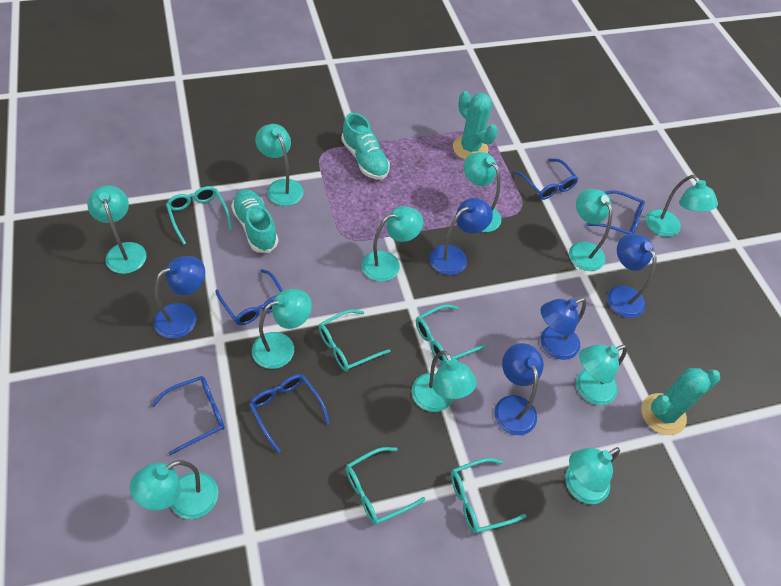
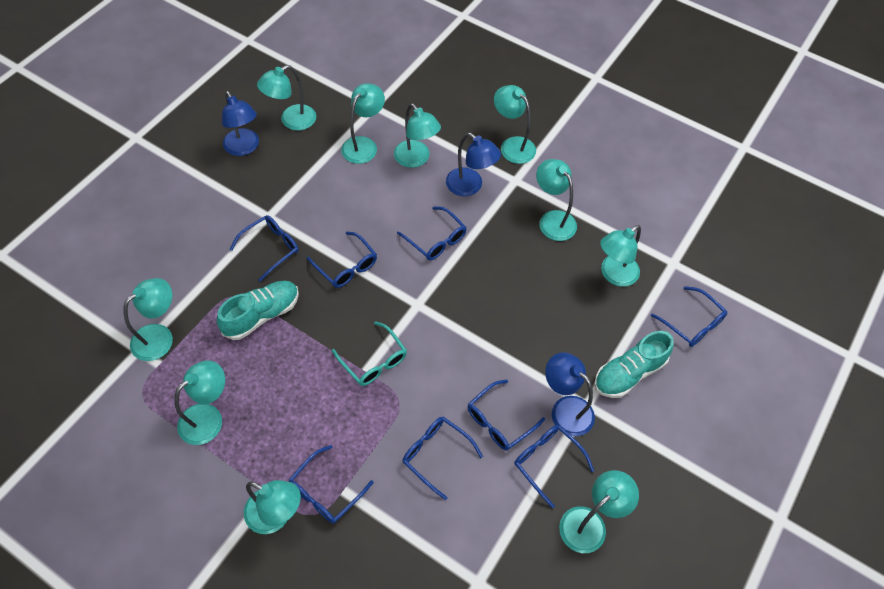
blue glasses: [151,376,225,455] [215,269,283,325] [249,374,330,453] [514,158,578,200] [586,190,645,234] = 5 -> [229,215,299,282] [289,445,374,524] [307,232,377,288] [397,206,467,260] [402,416,483,500] [467,380,545,451] [514,425,594,508] [651,286,727,347] = 8
blue lamp: [154,256,205,339] [430,198,493,275] [494,343,544,435] [540,298,586,360] [607,234,657,318] = 5 -> [222,91,259,156] [446,133,501,196] [545,352,595,436] = 3
turquoise cactus: [453,91,498,160] [641,368,720,435] = 2 -> none = 0
turquoise glasses: [166,186,232,245] [318,309,391,371] [346,447,426,525] [416,304,486,365] [451,458,526,533] = 5 -> [332,321,407,386] = 1
turquoise lamp: [87,185,147,274] [130,460,218,519] [252,289,312,369] [255,124,304,206] [361,206,423,282] [411,350,476,412] [464,152,502,232] [565,447,620,504] [569,189,613,271] [576,344,627,405] [646,175,718,237] = 11 -> [123,278,173,361] [174,360,225,445] [244,480,301,534] [257,65,316,130] [341,83,385,164] [394,103,441,168] [494,85,536,164] [536,159,577,241] [559,470,639,553] [600,225,641,286] = 10

